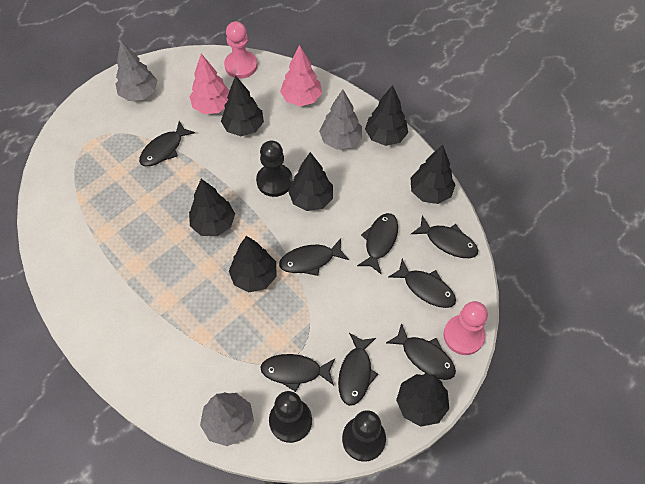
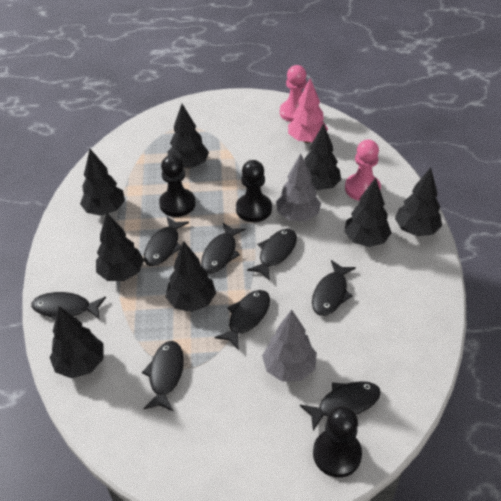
black tree: [189,179,235,236] [221,75,264,136] [229,236,277,292] [288,152,333,211] [365,85,408,146] [396,374,449,427] [410,145,456,204] = 7 -> [50,306,104,378] [80,149,125,216] [96,212,144,281] [166,241,216,312] [167,104,209,168] [304,123,341,190] [344,177,392,247] [395,168,442,236] = 8
grey tree: [116,41,157,101] [200,392,254,446] [319,89,362,149] = 3 -> [262,310,317,382] [276,154,321,221] = 2
pink tree: [189,54,230,114] [280,45,322,106] = 2 -> [288,78,328,143] = 1

